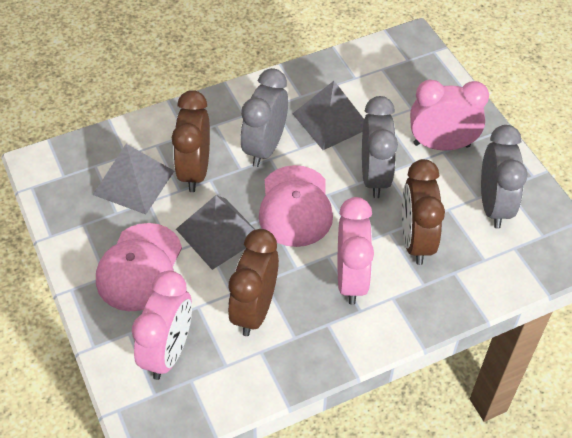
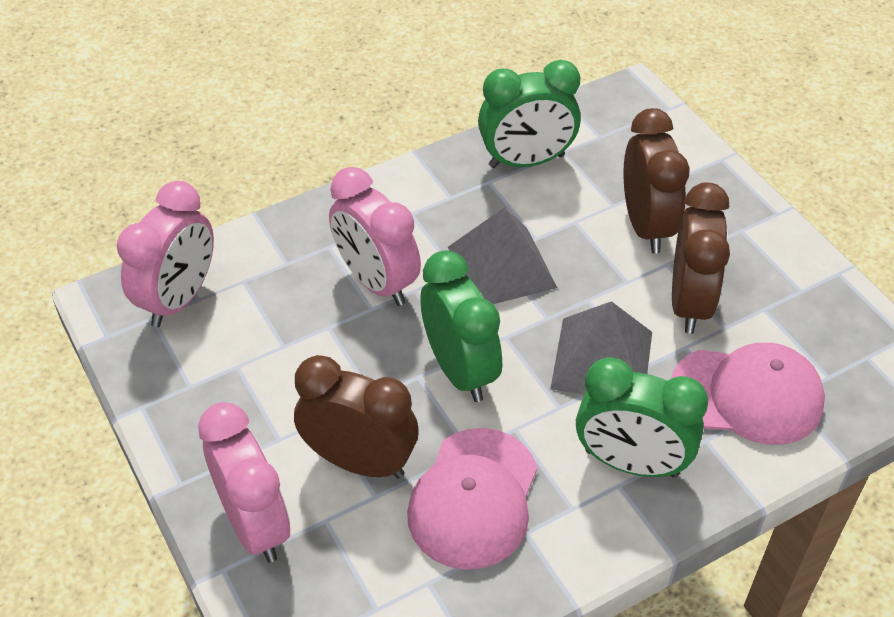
green clock: none = 0 -> [420,250,502,402] [478,60,581,168] [576,357,708,477] = 3
grey clock: [241,68,288,167] [362,96,398,198] [481,125,528,229] = 3 -> none = 0
grey pyramid: [93,144,174,214] [176,195,255,270] [293,81,364,150] = 3 -> [448,207,557,304] [550,301,652,394] = 2

